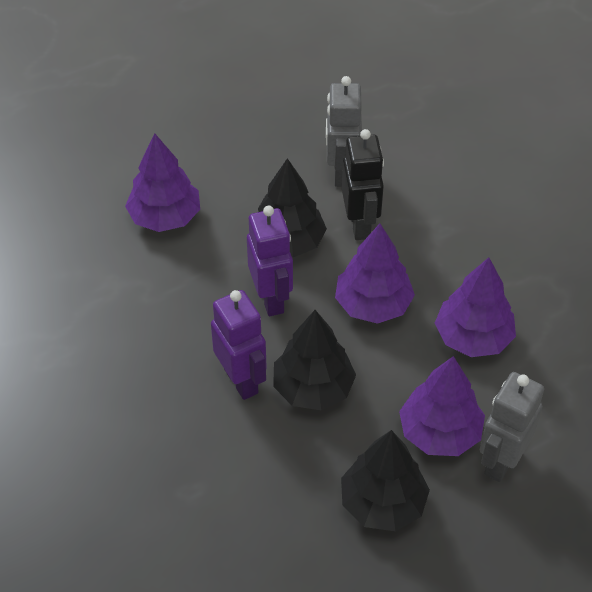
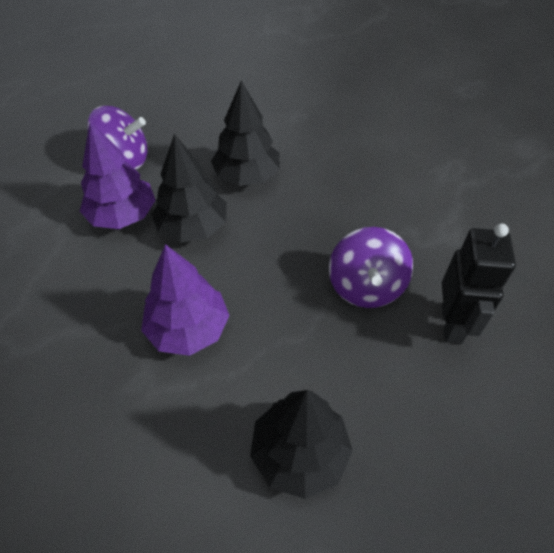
grey robot: [326,76,362,187] [480,372,544,482] = 2 -> none = 0
purple robot: [211,290,267,400] [247,206,293,316] = 2 -> none = 0
purple spinning top: none = 0 -> [87,106,147,169] [329,227,413,308] = 2
purple tree: [125,133,200,232] [335,224,415,324] [399,356,485,456] [435,257,516,357] = 4 -> [80,122,156,229] [141,244,229,356] = 2

